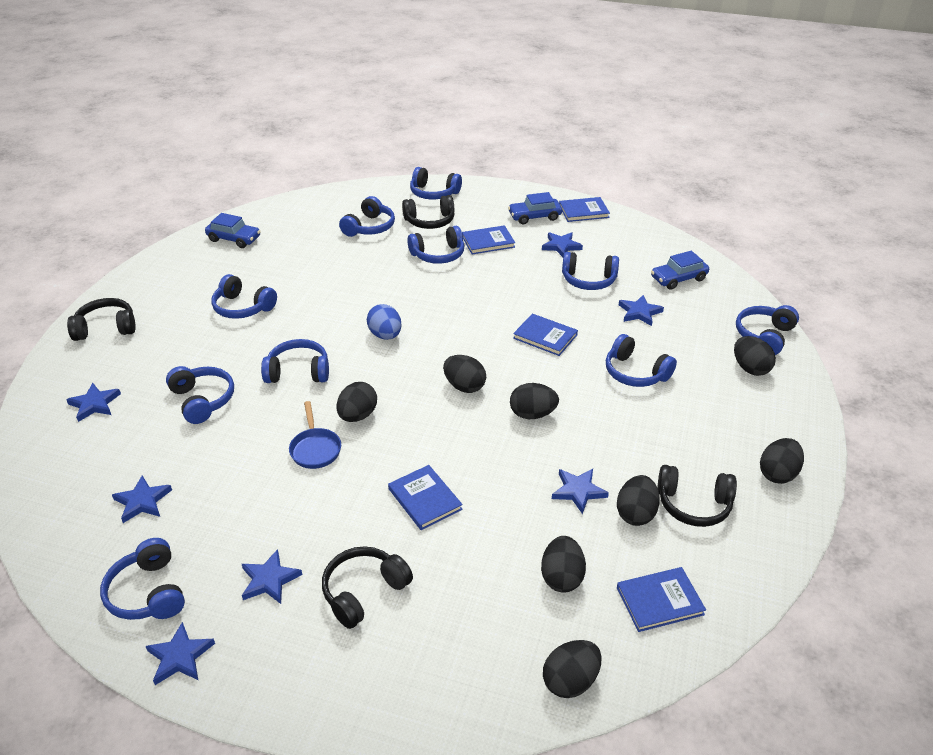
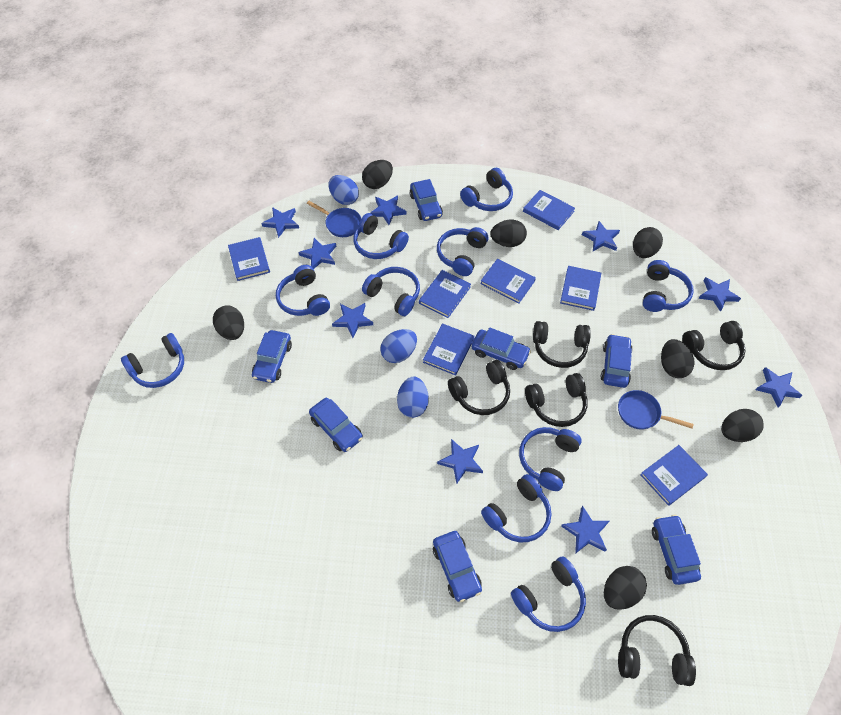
black egg: [336,382,377,422] [443,355,486,393] [510,383,559,419] [541,536,586,592] [543,640,602,698] [617,475,660,526] [734,336,776,376] [760,438,804,484] = 8 -> [213,305,244,340] [362,160,393,189] [490,220,527,247] [604,566,647,610] [633,227,663,258] [661,339,695,378] [721,409,764,442] = 7
black headphones: [67,298,136,341] [322,546,413,629] [402,195,454,229] [658,465,737,527] = 4 -> [448,360,510,415] [525,373,588,427] [533,321,591,368] [618,615,696,686] [682,321,746,370] = 5
blue book: [388,465,463,530] [462,225,515,254] [513,314,578,356] [559,197,610,222] [617,567,706,632] = 5 -> [228,237,270,281] [419,270,471,318] [423,323,475,376] [480,259,536,303] [523,190,575,230] [560,266,601,311] [640,445,708,506] = 7
blue car: [205,213,261,248] [508,192,562,224] [651,251,709,290] = 3 -> [252,330,292,383] [309,398,363,452] [410,179,443,221] [433,531,482,602] [472,327,531,370] [601,334,633,388] [652,515,701,585] = 7
blue egg: [367,304,401,340] = 1 -> [329,175,359,205] [380,329,417,363] [397,376,429,418] = 3
blue pan: [289,401,341,469] = 1 -> [307,201,361,237] [618,390,693,430] = 2
blue star: [66,383,121,422] [112,475,172,523] [145,622,215,685] [242,549,302,604] [542,232,583,257] [552,469,609,514] [619,295,664,326] = 7 -> [261,207,299,238] [299,238,336,269] [332,303,373,338] [370,196,407,225] [437,439,483,483] [561,506,609,554] [582,221,620,251] [698,277,741,312] [755,367,803,408] = 9

